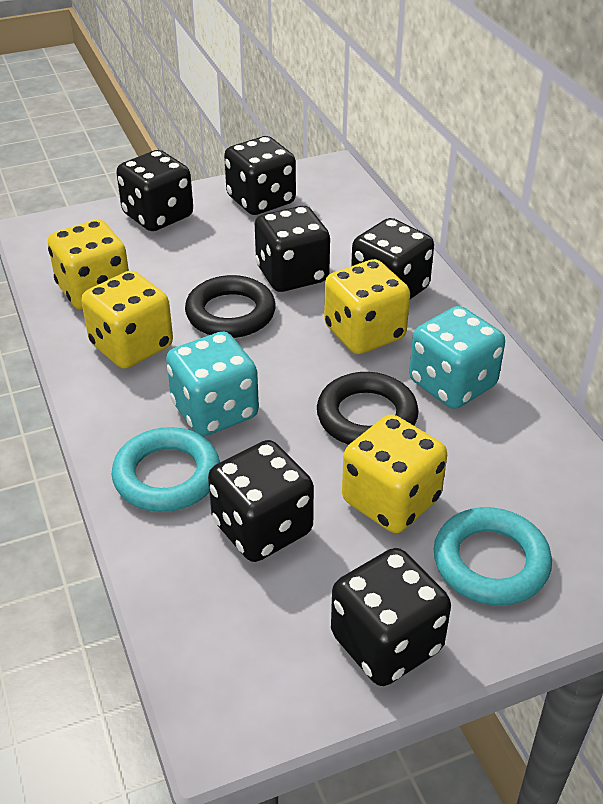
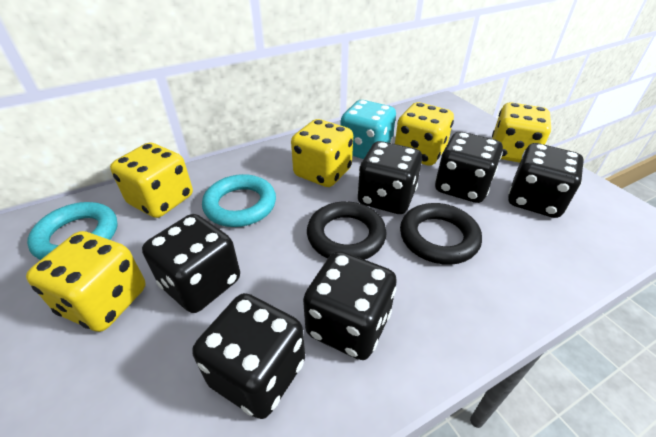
turquoise dice: [166,332,259,436] [409,306,505,409] = 2 -> [340,100,396,159] = 1
yellow dice: [48,220,129,309] [81,271,173,369] [324,259,410,354] [342,414,447,533] = 4 -> [26,231,146,332] [110,143,193,218] [291,119,353,187] [395,102,454,166] [492,102,551,163] = 5

